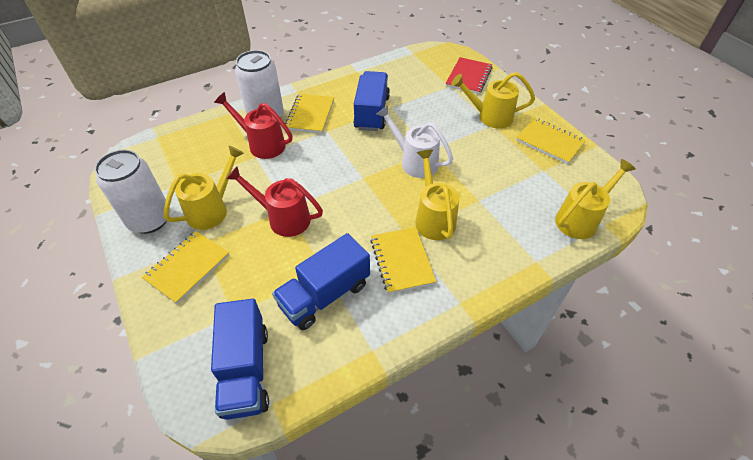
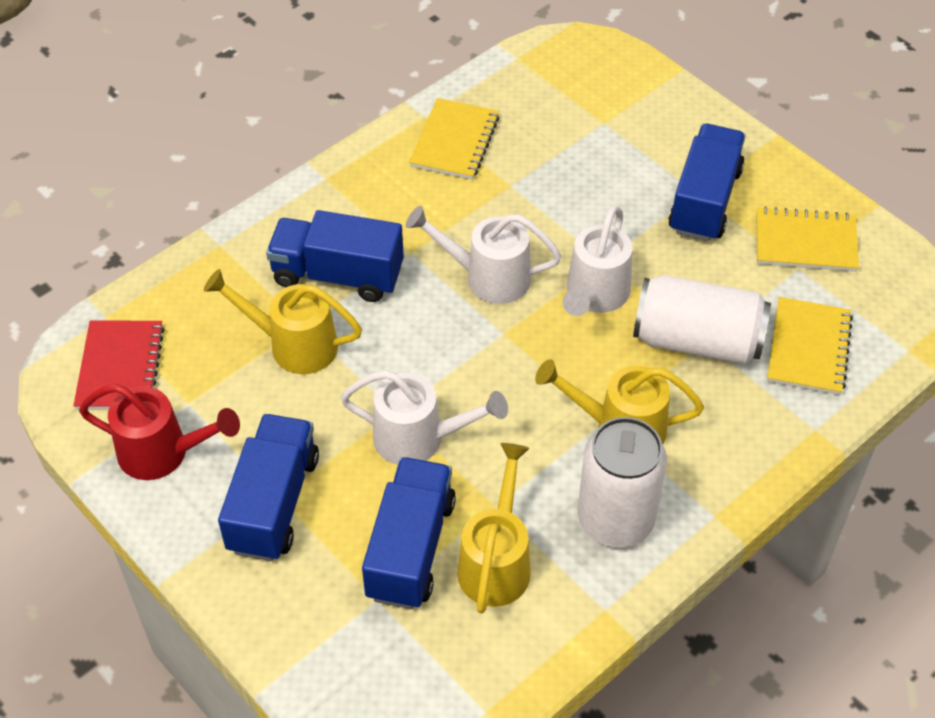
blue truck: [211,298,269,420] [272,233,370,330] [353,71,390,131] = 3 -> [218,414,319,561] [266,210,404,302] [362,457,456,609] [668,124,746,241] = 4
red watering can: [214,92,292,159] [226,166,323,237] = 2 -> [79,384,240,480] = 1
white watering can: [376,105,453,178] = 1 -> [340,370,508,465] [406,206,561,304] [563,206,632,316] = 3
yellow notebook: [142,231,230,304] [285,94,334,134] [370,227,437,294] [516,118,586,164] = 4 -> [409,98,500,180] [756,206,859,272] [767,297,853,395] = 3
yellow watering can: [164,146,244,230] [415,149,459,240] [451,72,535,128] [555,159,636,239] = 4 -> [204,269,362,374] [457,443,530,613] [535,359,704,445] = 3

